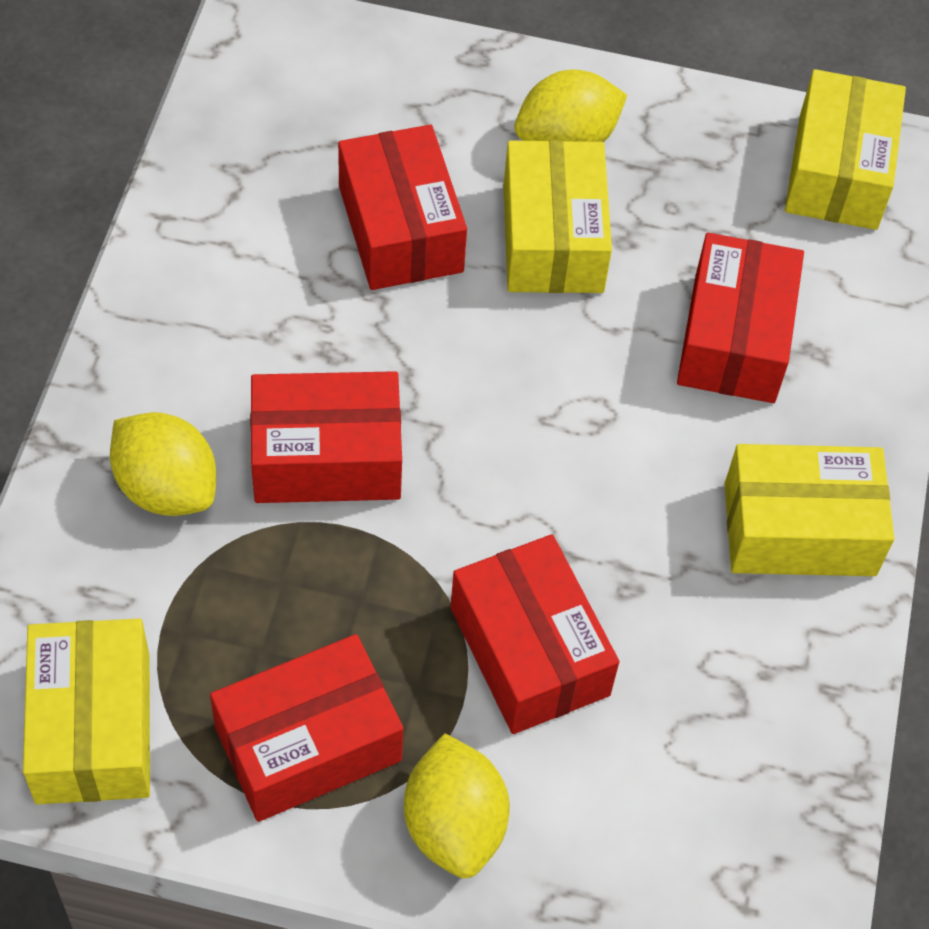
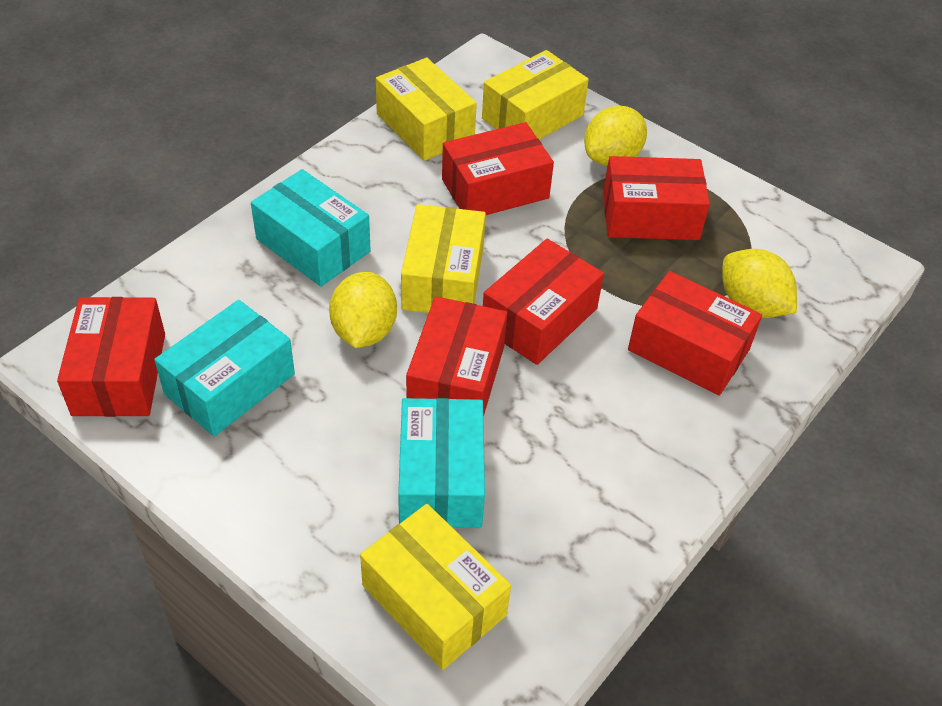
red box: [210,634,404,822] [250,371,402,503] [338,125,467,290] [451,534,619,734] [677,233,804,403] = 5 -> [57,297,165,417] [406,296,507,417] [442,122,554,215] [483,239,604,365] [603,156,710,240] [628,271,762,396] = 6
turquoise box: none = 0 -> [154,300,295,436] [251,169,371,287] [398,398,485,528] = 3

